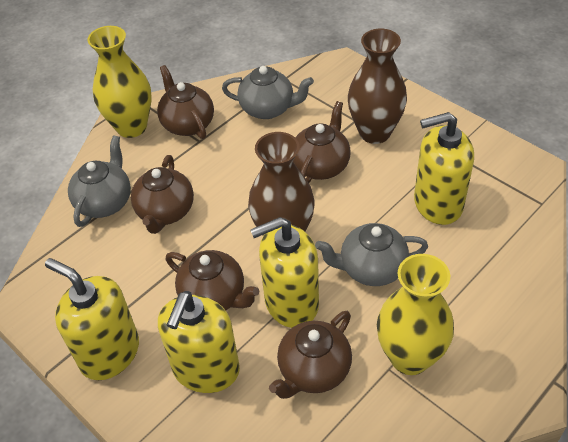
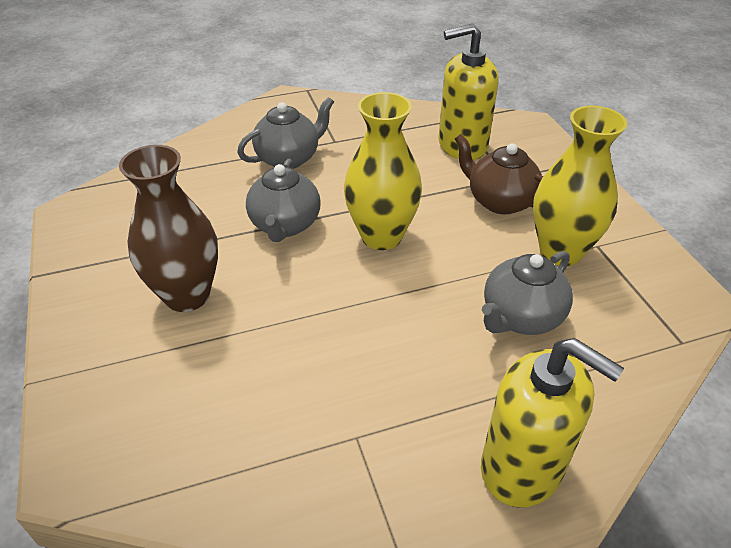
brown teapot: [131,155,194,234] [157,65,214,139] [166,250,259,310] [269,311,352,399] [293,101,351,183] = 5 -> [455,134,543,214] = 1
brown vase: [248,132,315,236] [348,29,407,144] = 2 -> [119,145,218,312] = 1
yellow soap dispenser: [45,258,139,380] [158,291,240,393] [251,217,319,328] [414,112,474,225] = 4 -> [439,24,499,160] [481,338,624,507] = 2

